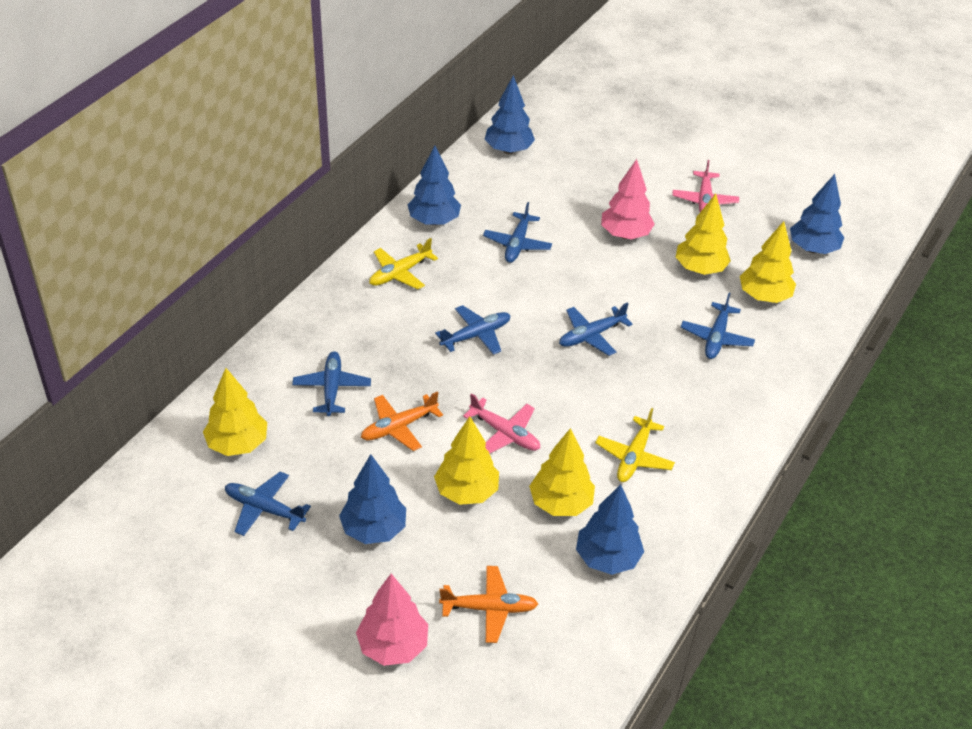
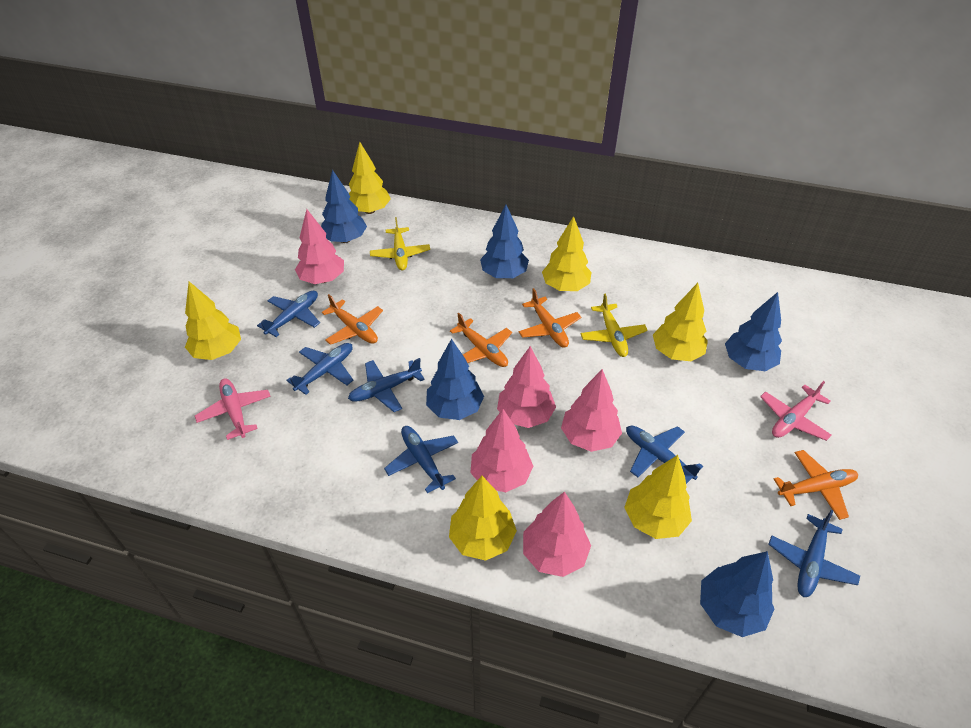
orange plane: [361,391,443,451] [439,566,538,643] = 2 -> [322,294,383,345] [450,313,512,367] [518,288,581,348] [774,450,858,520] = 4
pink tree: [356,574,428,666] [601,159,655,239] = 2 -> [295,209,344,284] [470,409,533,492] [497,346,556,428] [523,492,591,577] [561,369,622,452] = 5
yellow tree: [203,368,267,456] [434,416,499,505] [529,428,595,516] [676,194,731,275] [740,221,796,303] = 5 -> [185,282,241,360] [349,142,391,214] [449,476,517,561] [542,216,591,291] [624,455,692,539] [653,283,708,361] = 6

